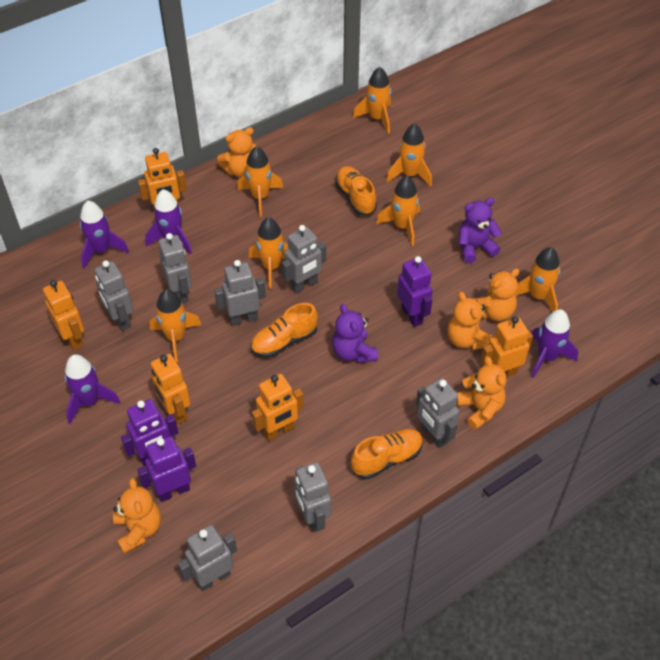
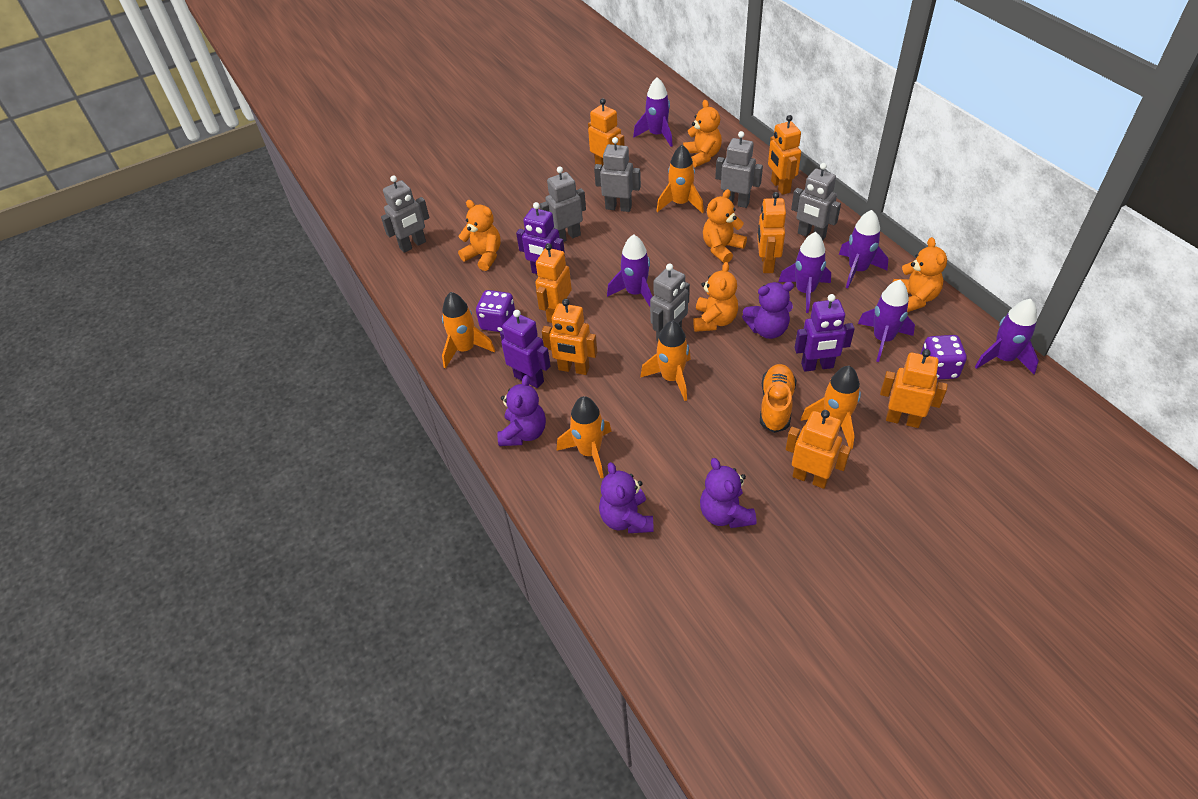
grey robot: [94,260,133,331] [159,233,192,303] [178,525,237,592] [214,260,266,326] [282,225,326,294] [294,462,331,532] [416,378,459,448] = 7 -> [381,175,429,253] [540,167,586,242] [594,137,641,212] [650,263,690,341] [715,131,763,208] [791,163,841,240] = 6
orange robot: [43,280,84,350] [138,148,187,212] [151,354,191,424] [252,374,304,441] [480,316,533,377] = 5 -> [535,243,572,323] [542,299,597,375] [588,98,625,166] [757,192,786,273] [768,115,801,195] [786,410,851,489] [880,349,948,428] = 7
orange rocket: [149,289,201,362] [237,146,283,216] [248,217,289,289] [353,67,391,134] [376,176,420,246] [386,123,432,187] [515,247,560,312] = 7 -> [442,292,495,369] [557,396,611,478] [640,320,691,401] [657,145,704,214] [801,366,861,449] = 5
orange shoe: [250,303,318,357] [335,166,377,215] [351,429,423,479] = 3 -> [760,364,796,433] = 1
purple dice: none = 0 -> [476,290,515,332] [921,335,967,380] = 2
purple rocket: [65,354,120,424] [80,201,129,269] [145,189,192,254] [531,309,578,378] = 4 -> [607,234,653,306] [633,77,673,147] [778,232,831,313] [839,210,888,288] [858,280,915,362] [975,299,1039,374] = 6
purple teddy bear: [332,304,378,363] [459,198,502,263] = 2 -> [497,375,546,446] [599,462,654,533] [700,458,756,528] [742,282,794,339] = 4

